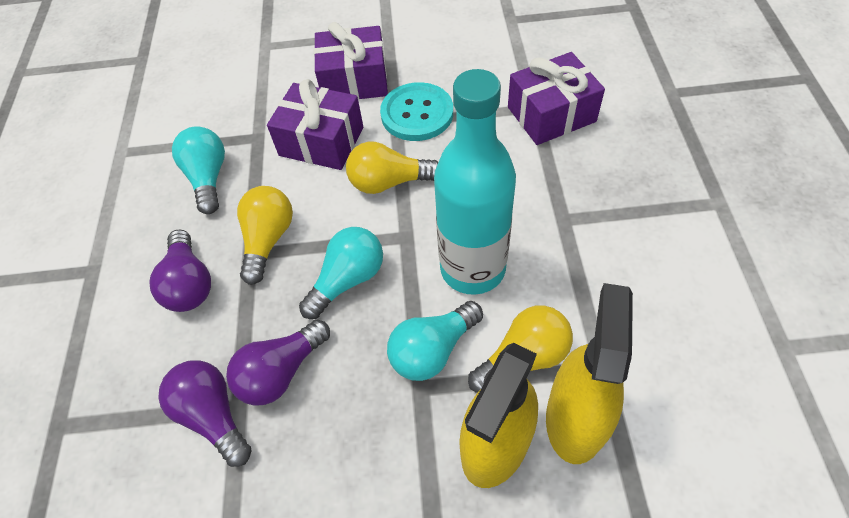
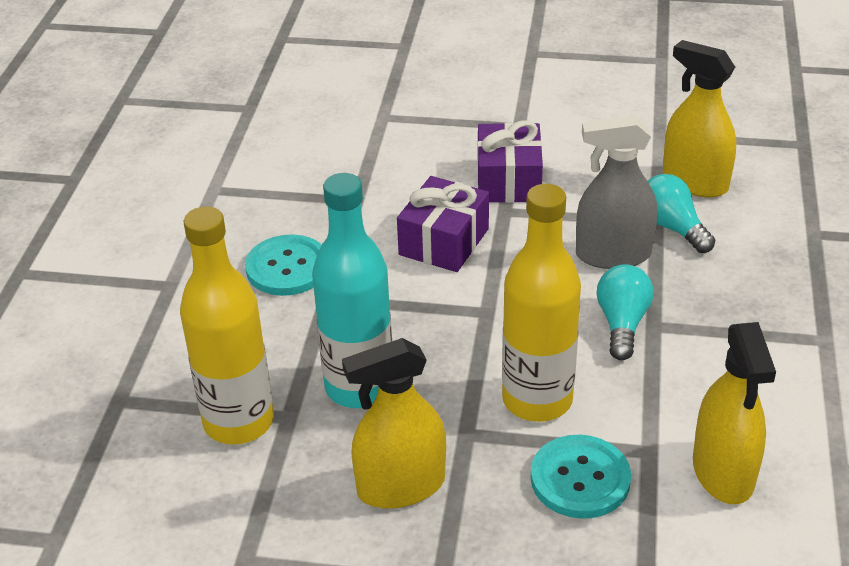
grey spray bottle: none = 0 -> [576,115,657,269] = 1
purple gift: [267,79,363,170] [314,22,388,100] [508,52,605,145] = 3 -> [397,176,489,272] [477,120,543,203] = 2
purple light bulb: [149,230,211,312] [159,360,252,467] [226,319,330,406] = 3 -> none = 0
turquoise button: [380,82,453,141] = 1 -> [245,235,322,296] [531,435,631,519] = 2
turquoise light bulb: [172,126,225,214] [299,227,383,319] [387,301,483,381] = 3 -> [596,264,654,360] [648,174,715,253] = 2
yellow bottle: none = 0 -> [180,207,274,445] [502,184,581,422] = 2
yellow light bulb: [237,186,293,285] [346,142,438,194] [468,305,573,393] = 3 -> none = 0
yellow spray bottle: [459,343,538,488] [546,283,633,464] = 2 -> [342,338,446,509] [663,40,736,198] [693,322,776,504] = 3

